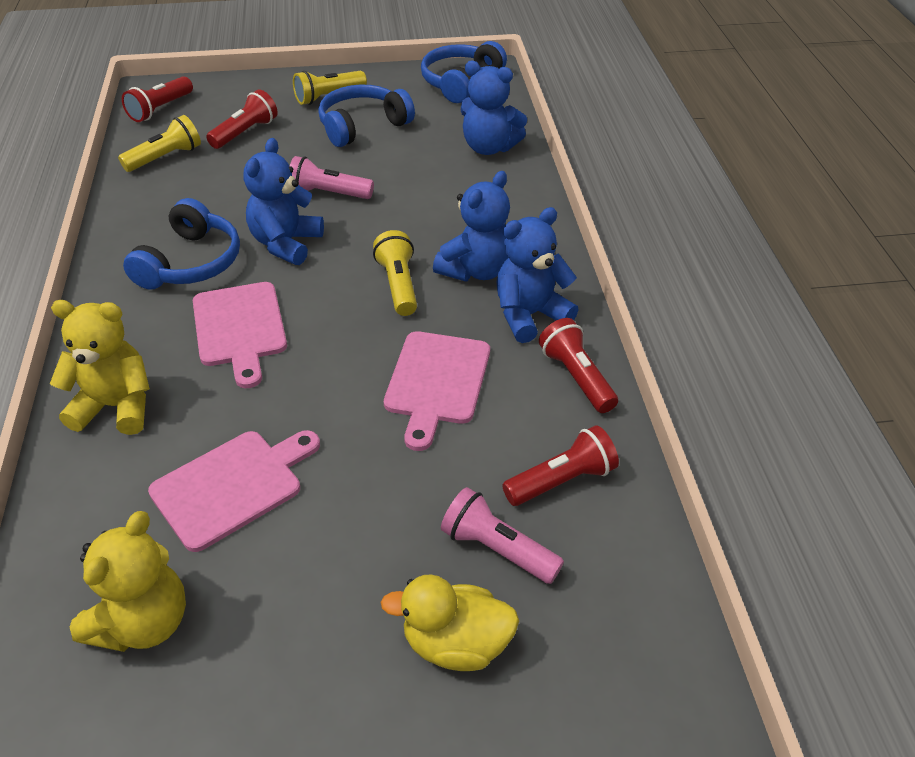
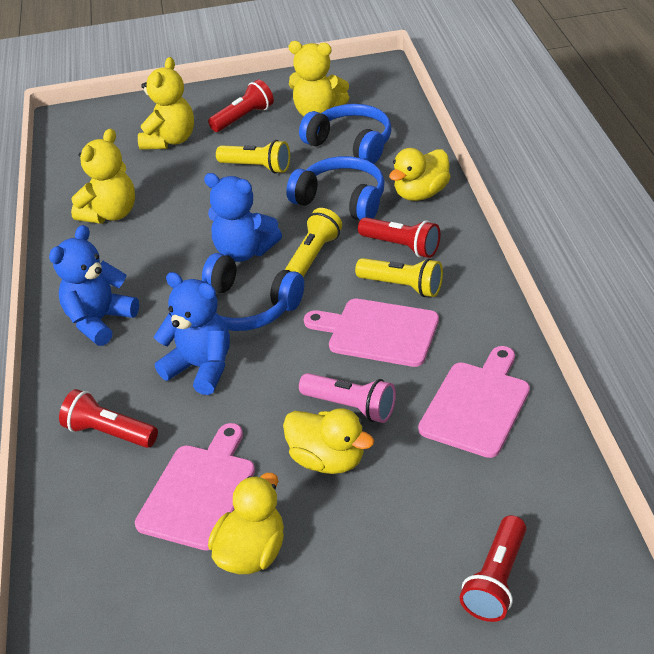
blue teddy bear: [244,138,324,265] [433,171,510,281] [460,61,527,155] [496,207,578,343] = 4 -> [49,225,139,346] [154,272,230,395] [204,173,282,262] = 3
pink flashlight: [290,156,374,199] [441,487,564,584] = 2 -> [299,373,396,423] = 1
yellow duck: [381,574,519,671] = 1 -> [208,473,284,574] [283,408,374,474] [389,148,451,201] = 3
yellow teddy bear: [50,300,150,435] [70,511,186,652] = 2 -> [71,129,135,224] [138,57,194,150] [289,41,349,116] = 3

